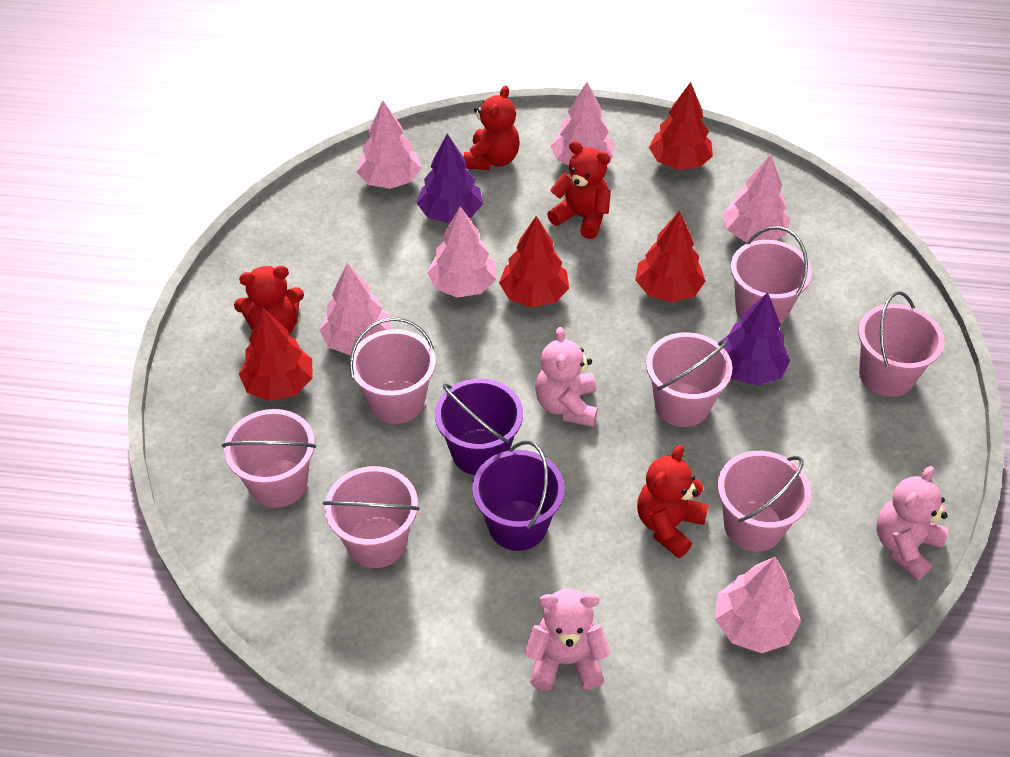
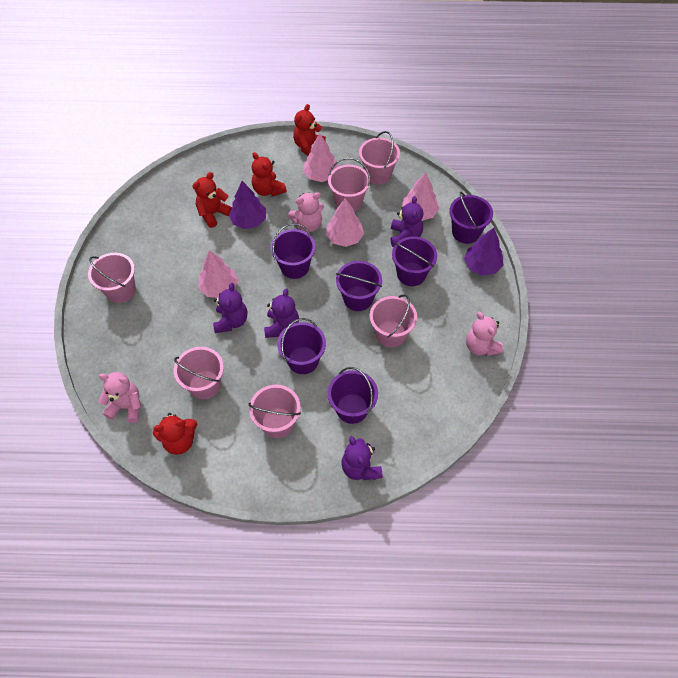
pink bucket: [222,409,316,508] [323,466,420,568] [349,317,436,424] [646,332,732,427] [718,451,811,552] [730,226,812,324] [858,292,944,397] = 7 -> [88,253,136,303] [174,347,224,399] [248,385,301,438] [328,158,371,212] [359,131,400,185] [369,294,417,348] = 6
pink tree: [319,263,391,355] [357,100,421,189] [427,206,496,298] [551,82,614,166] [715,557,801,653] [723,154,791,242] = 6 -> [199,250,238,298] [303,134,338,182] [326,198,364,247] [402,172,439,221] = 4
purple bucket: [435,378,523,475] [472,441,565,551] = 2 -> [271,223,316,279] [277,318,326,374] [327,367,378,424] [336,261,382,311] [392,236,437,286] [449,192,493,244] = 6
purple teddy bear: none = 0 -> [213,283,247,333] [264,288,299,338] [341,436,383,480] [391,196,423,247] = 4
red tree: [239,307,312,401] [499,216,569,308] [635,211,705,302] [649,82,713,170] = 4 -> none = 0

